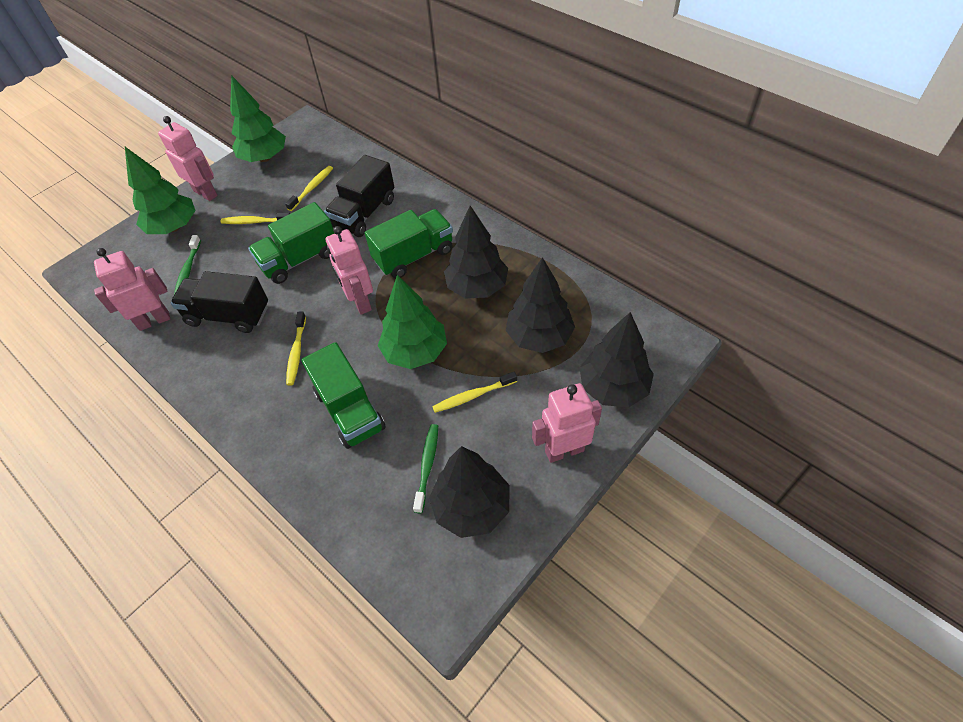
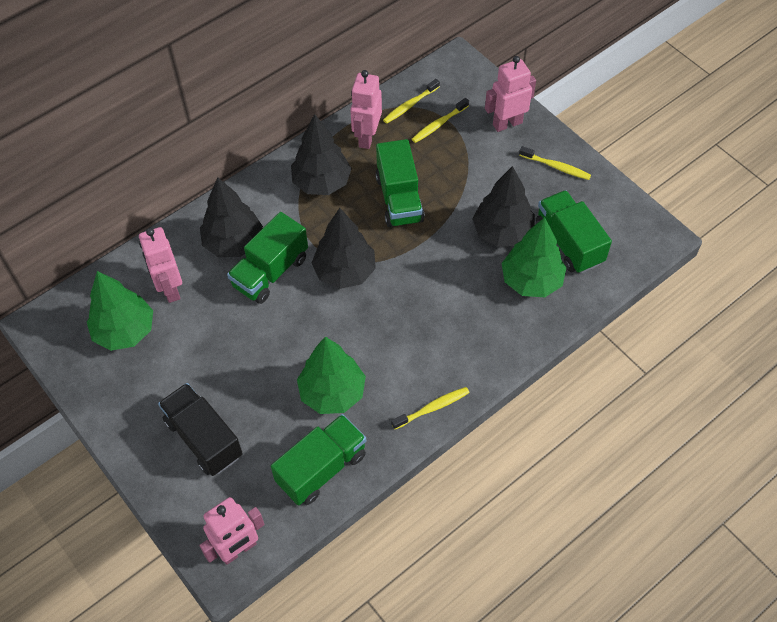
black truck: [171,271,268,333] [324,155,394,237] = 2 -> [158,383,243,476] = 1
green toothbrush: [174,235,201,295] [413,424,438,513] = 2 -> none = 0
green truck: [248,202,335,284] [301,342,386,449] [365,209,453,278] = 3 -> [227,212,308,304] [271,414,366,506] [375,139,425,227] [536,190,612,273] = 4

